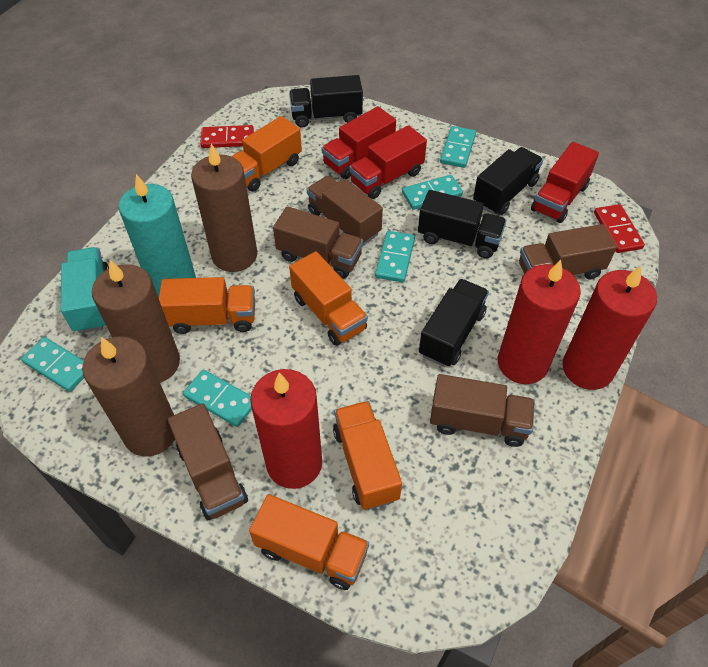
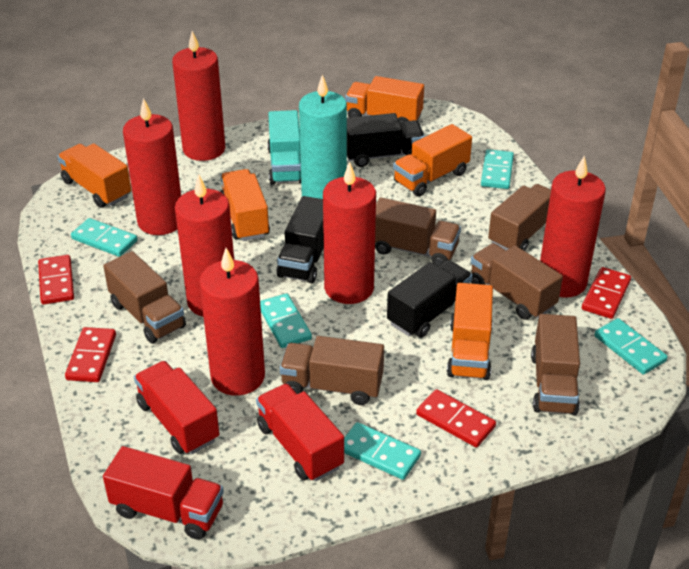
black truck: [289,75,363,128] [418,190,506,259] [419,279,489,367] [473,147,543,215] = 4 -> [277,196,324,283] [347,113,425,167] [387,260,473,338] = 3
brown candle: [82,336,175,456] [92,260,180,383] [191,143,257,272] = 3 -> none = 0
brown truck: [168,403,248,520] [273,206,363,279] [307,176,383,245] [430,374,535,447] [519,224,617,279] = 5 -> [103,251,186,343] [280,336,384,405] [375,197,461,266] [471,243,563,320] [488,184,551,251] [531,314,580,415] = 6
red candle: [250,369,322,489] [498,260,581,384] [562,266,657,390] = 3 -> [123,98,181,235] [172,31,225,161] [175,174,234,317] [199,248,265,396] [323,162,376,304] [540,156,606,297] = 6
red domino: [200,125,254,148] [594,204,645,253] = 2 -> [38,255,74,305] [65,327,116,382] [416,389,496,447] [582,267,631,319] = 4

